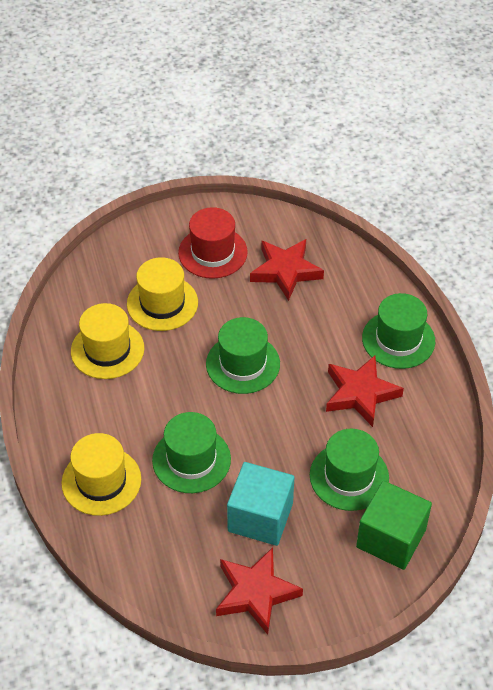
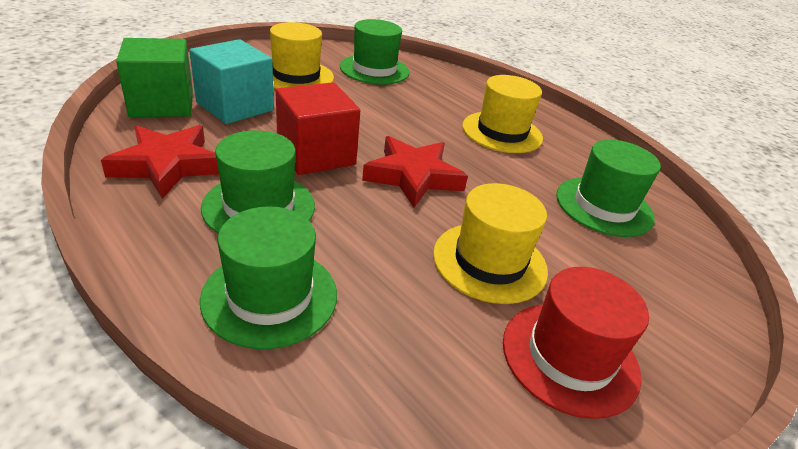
red cube: none = 0 -> [276,82,360,175] = 1
red star: [216,548,303,635] [250,239,324,301] [326,356,404,427] = 3 -> [101,125,219,199] [362,136,468,208] = 2

